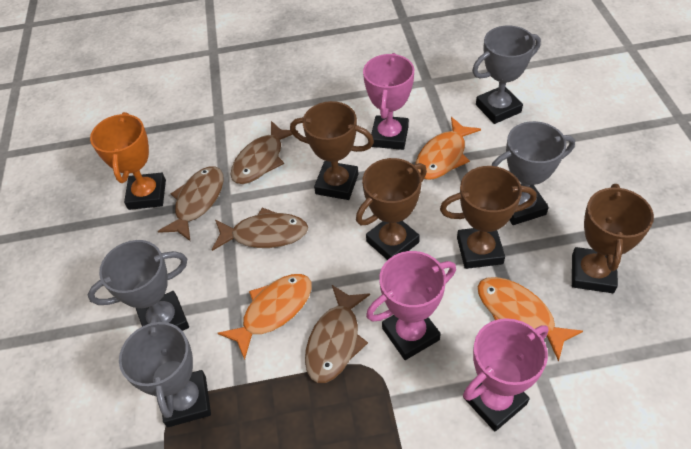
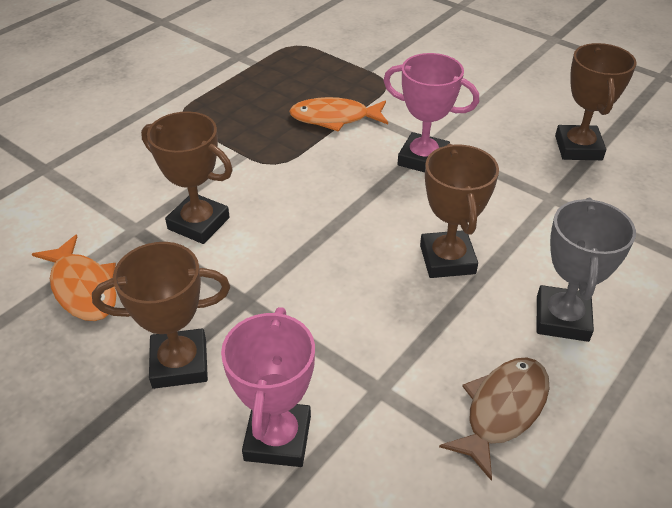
brown fish: [158,166,224,241] [212,207,308,251] [230,121,298,184] [305,285,370,383] = 4 -> [439,358,549,481] = 1
grey trophy: [87,240,189,331] [119,314,211,427] [472,26,541,124] [491,121,575,225] = 4 -> [536,198,636,342] = 1
orange fish: [218,274,312,360] [415,117,481,180] [478,277,583,361] = 3 -> [32,235,117,321] [289,97,388,132] = 2
orange trophy: [90,112,166,210] = 1 -> none = 0
pink trophy: [363,53,414,150] [366,251,456,360] [463,318,549,431] = 3 -> [221,307,315,467] [383,53,479,172] = 2

